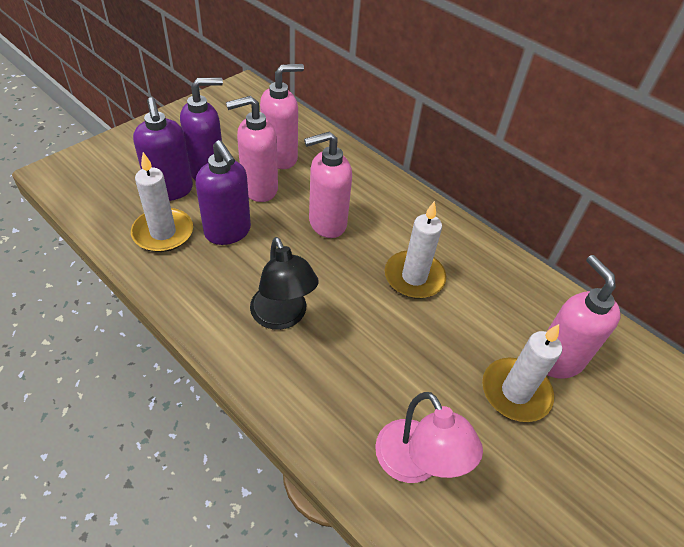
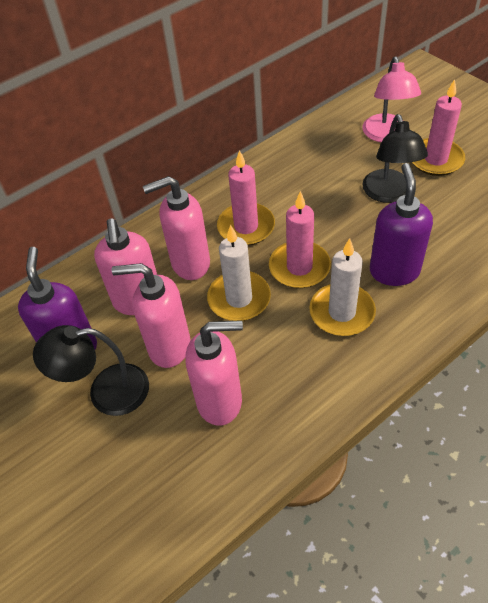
black lamp: [250,237,319,330] = 1 -> [33,325,149,416] [362,114,428,203] = 2
pink candle: none = 0 -> [217,150,275,246] [269,191,331,288] [412,79,465,176] = 3
purple soap dispenser: [133,97,193,201] [180,77,223,181] [196,140,251,245] = 3 -> [18,247,97,350] [370,163,433,286] = 2
white candle: [131,152,193,252] [385,201,446,298] [482,324,562,422] = 3 -> [207,225,271,321] [309,238,376,336] = 2

